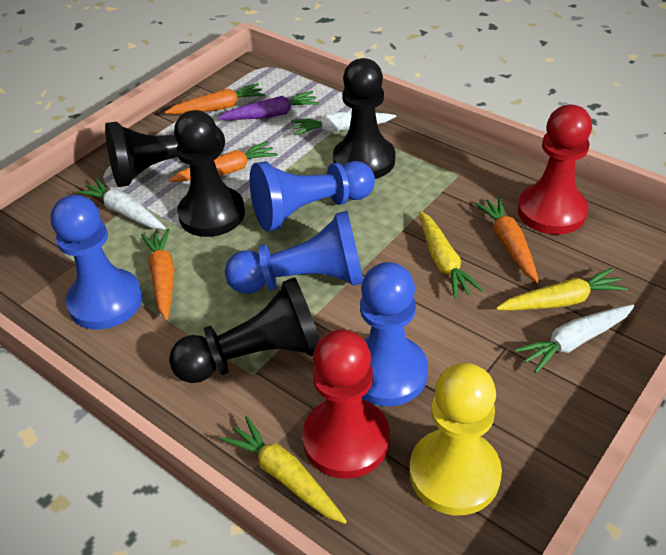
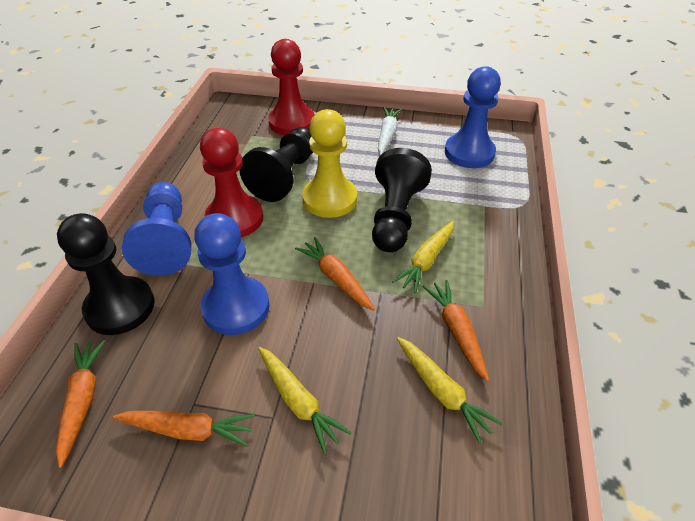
black pawn: [105,122,225,187] [169,277,320,383] [174,110,245,237] [333,58,395,179] = 4 -> [57,213,155,335] [239,127,313,202] [372,148,432,252] = 3
blue pawn: [51,195,142,330] [225,211,363,294] [250,161,375,231] [360,262,428,406] = 4 -> [122,182,191,276] [194,213,270,335] [445,66,501,168] = 3
purple carrot: [217,91,319,120] = 1 -> none = 0
white carrot: [76,178,166,229] [291,112,396,136] [514,305,634,373] = 3 -> [378,107,402,155] = 1

